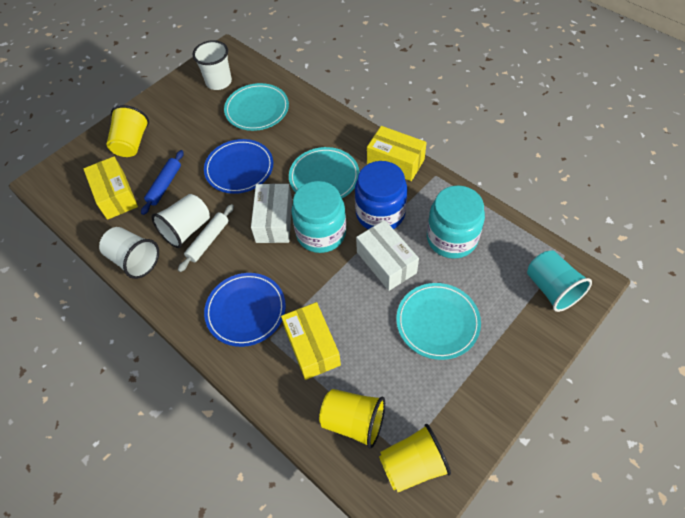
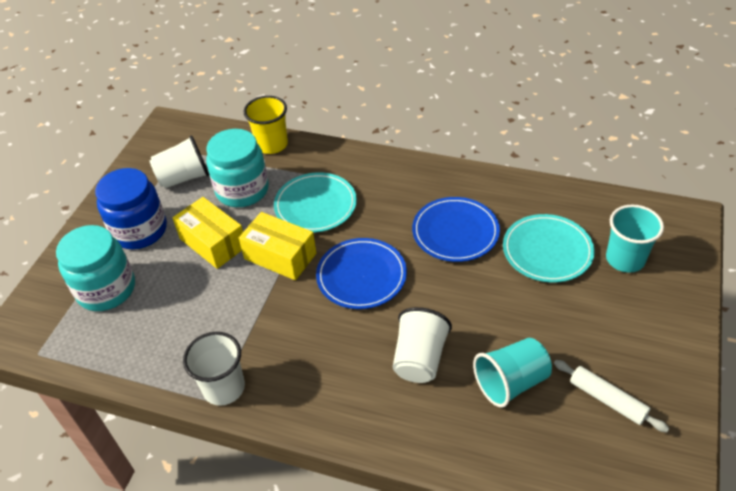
blue rolling pin: [141,150,184,215] = 1 -> none = 0
turquoise cup: [527,250,592,312] = 1 -> [473,338,552,408] [606,204,664,273] = 2
turquoise plate: [224,83,289,131] [289,147,360,198] [396,283,481,360] = 3 -> [274,172,357,233] [503,214,594,283] = 2
white box: [251,184,292,243] [356,220,419,291] = 2 -> none = 0
yellow box: [83,157,138,220] [281,302,341,380] [367,126,427,181] = 3 -> [172,197,243,269] [239,212,316,280] = 2
yellow cup: [107,105,149,157] [319,389,385,449] [379,424,451,492] = 3 -> [244,96,288,154] = 1

